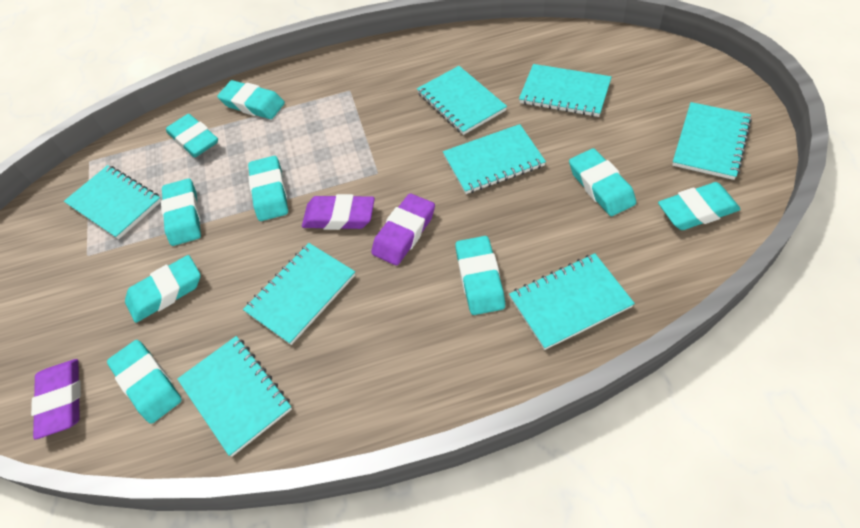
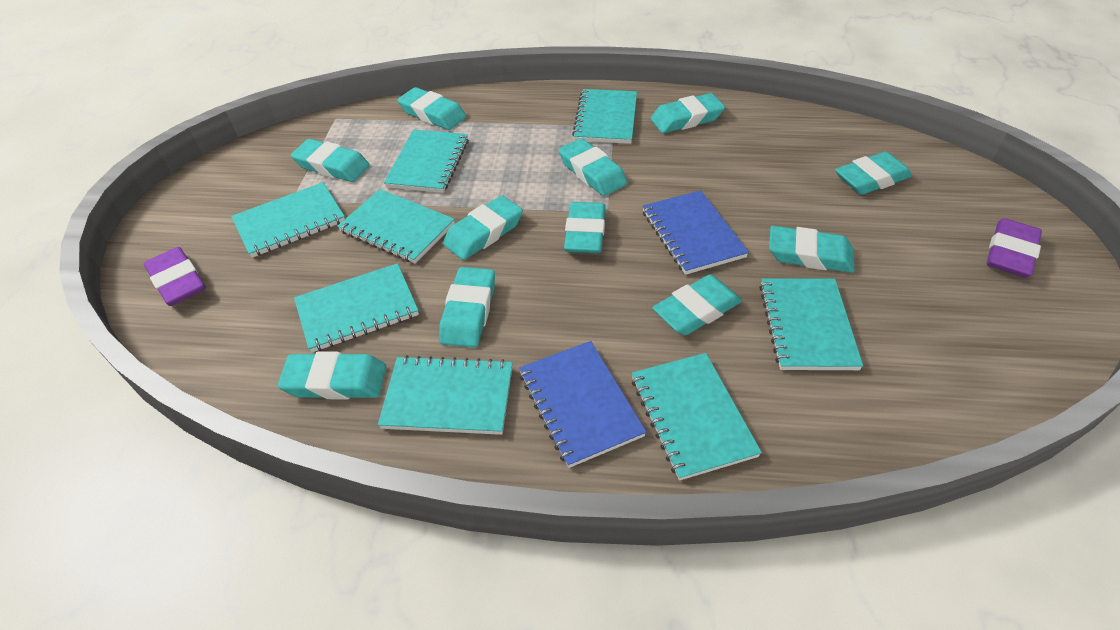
blue notebook: none = 0 -> [519,341,646,468] [642,190,749,275] = 2
purple eraser: [31,359,81,439] [302,194,375,230] [371,193,435,266] = 3 -> [144,247,206,306] [986,218,1042,278] = 2
turquoise eraser: [107,340,182,424] [125,255,201,323] [161,179,201,246] [166,114,218,157] [217,80,285,119] [248,156,288,221] [455,236,505,315] [569,148,636,216] [658,182,740,230] = 9 -> [278,352,386,399] [291,139,370,182] [397,87,466,130] [439,267,495,348] [443,196,523,260] [558,138,627,196] [564,202,605,253] [650,93,725,133] [652,274,742,335] [769,226,854,273] [835,152,912,195] = 11

